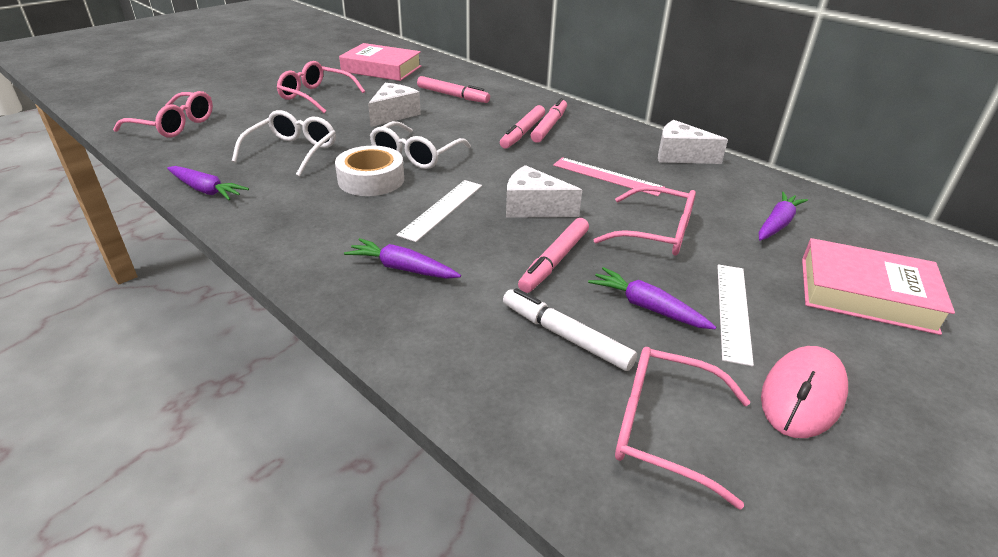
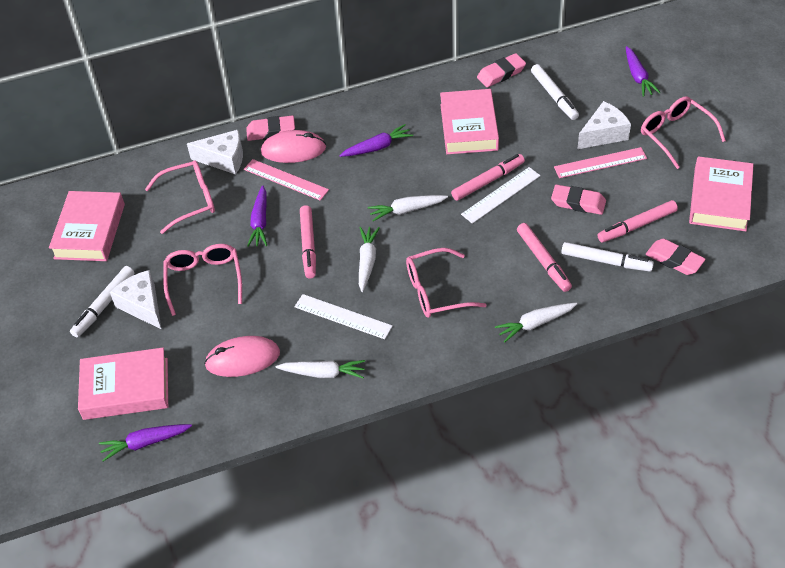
pink book: [339,43,421,81] [802,238,955,335] = 2 -> [49,191,125,261] [78,348,168,420] [440,89,499,154] [689,156,754,231] = 4
pink eraser: none = 0 -> [246,115,295,141] [477,53,526,87] [551,185,606,215] [646,239,706,275] = 4
pink mouse: [761,346,848,438] = 1 -> [204,336,280,377] [261,130,326,163] = 2
pink ruler: [553,157,665,196] = 1 -> [244,159,329,201] [554,147,647,178] = 2
white carrot: none = 0 -> [276,360,365,379] [359,227,380,292] [368,195,448,221] [495,303,577,342] = 4
white glasses: [232,110,336,177] [370,121,471,169] = 2 -> none = 0
white marker: [503,288,637,371] = 1 -> [70,266,134,337] [531,64,579,120] [561,242,654,272] = 3
white tape: [335,146,404,196] = 1 -> none = 0

